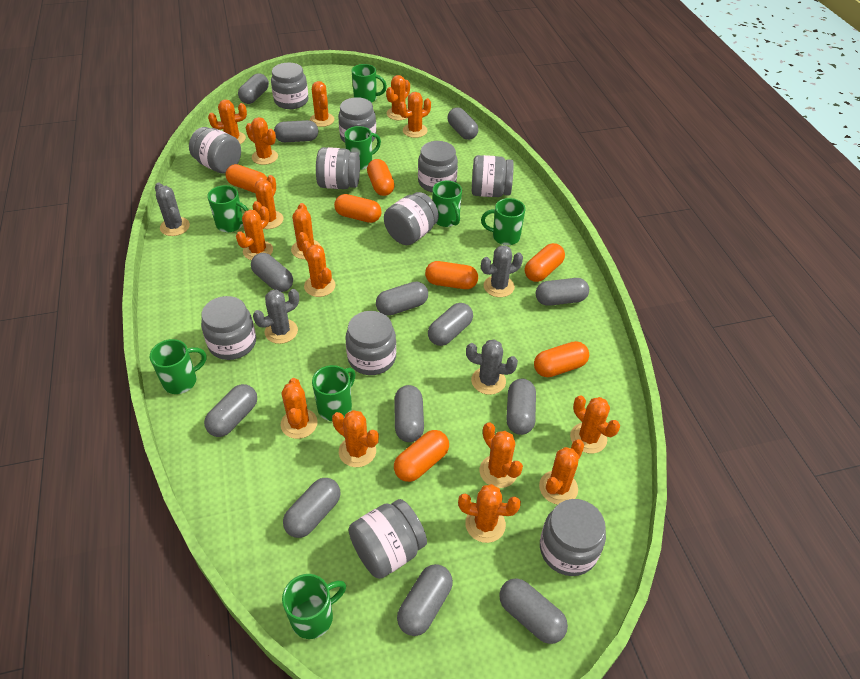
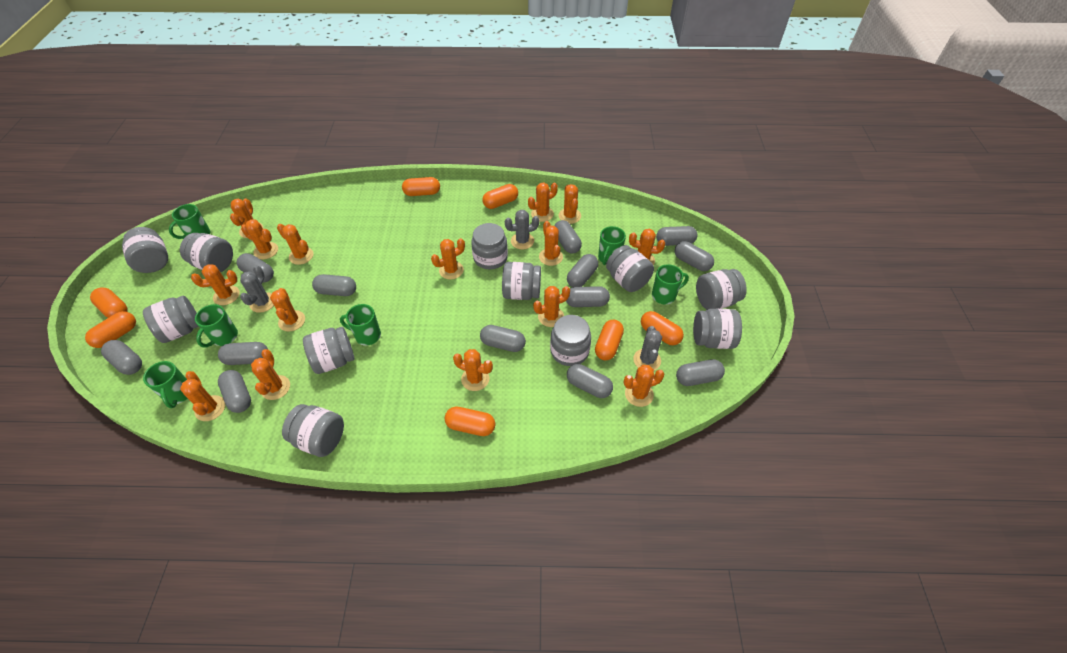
green mug: [150,339,207,394] [207,185,249,232] [282,574,346,639] [312,365,355,421] [344,126,381,170] [351,64,387,103] [432,181,462,227] [481,198,525,245] = 8 -> [143,361,187,408] [169,204,210,239] [195,304,238,348] [340,304,381,346] [598,226,626,265] [652,264,689,305] = 6
grey cactus: [155,183,190,236] [253,289,299,344] [466,339,518,395] [481,245,523,297] = 4 -> [240,265,274,313] [505,210,539,250] [633,326,662,371] = 3

